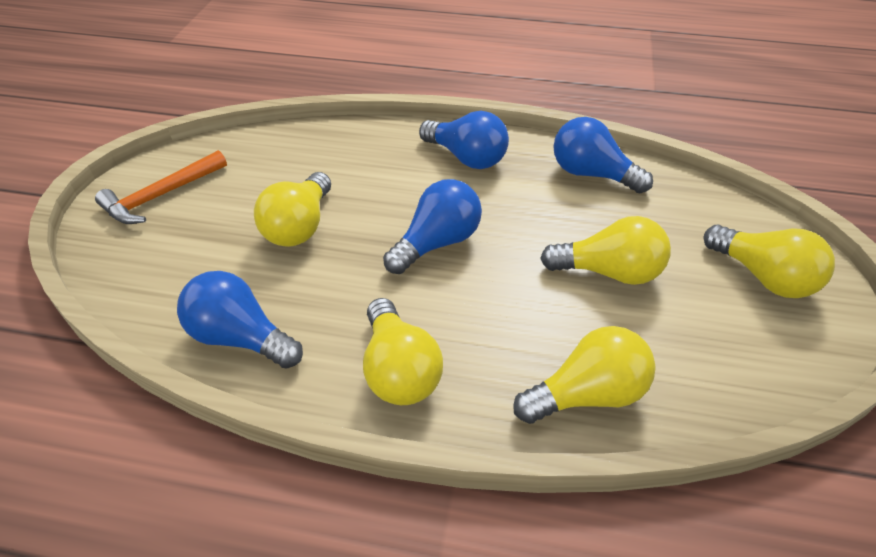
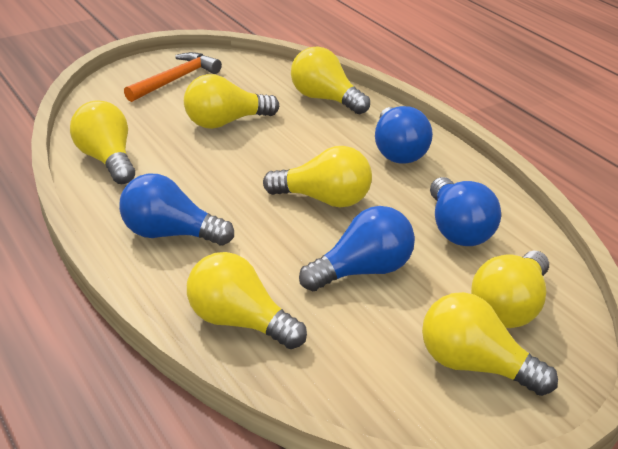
yellow light bulb: [254,172,331,247] [363,298,443,405] [513,326,655,424] [540,216,671,285] [704,225,835,298] = 5 -> [70,100,135,184] [184,74,279,129] [187,252,307,349] [263,146,372,207] [291,47,370,114] [422,292,558,396] [471,250,549,328] = 7

